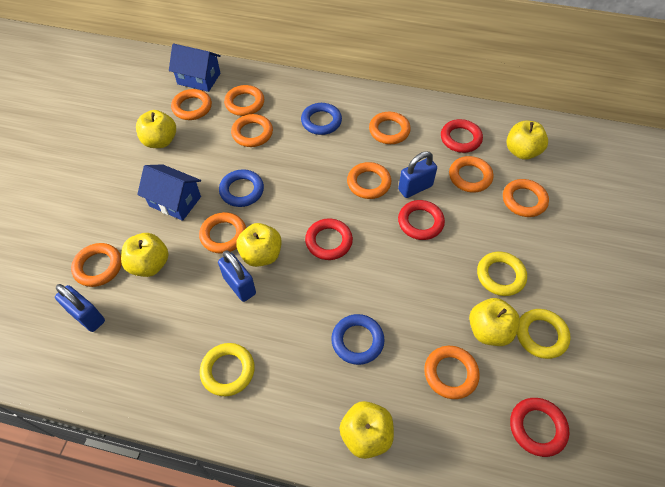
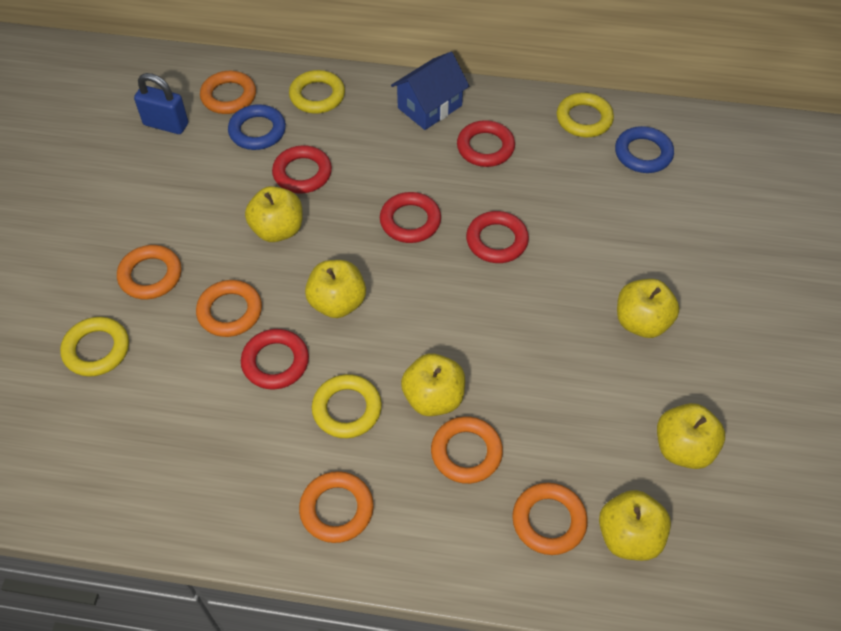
blue house: [137,164,201,221] [169,44,221,92] = 2 -> [391,52,469,130] = 1
blue padlock: [55,284,105,332] [218,251,256,302] [398,151,437,198] = 3 -> [134,73,188,134] = 1
blue ring: [219,169,264,207] [301,103,342,135] [331,314,385,365] = 3 -> [228,104,286,150] [615,126,674,173] = 2
orange ring: [71,243,122,287] [171,89,212,120] [199,212,246,254] [224,85,264,116] [231,114,273,147] [347,162,391,199] [369,112,411,144] [424,346,480,399] [449,156,493,193] [503,179,549,217] = 10 -> [117,245,182,299] [196,280,262,337] [200,71,256,114] [299,471,374,543] [431,416,503,484] [512,483,588,555] = 6
red ring: [305,218,353,260] [398,200,445,240] [441,119,483,153] [510,398,569,457] = 4 -> [241,329,309,389] [272,145,332,194] [380,192,441,243] [457,120,515,167] [466,211,529,263] = 5
yellow ring: [200,343,255,396] [477,252,527,296] [517,309,571,359] = 3 -> [60,317,129,377] [289,70,345,113] [312,374,382,438] [557,93,614,137] = 4

